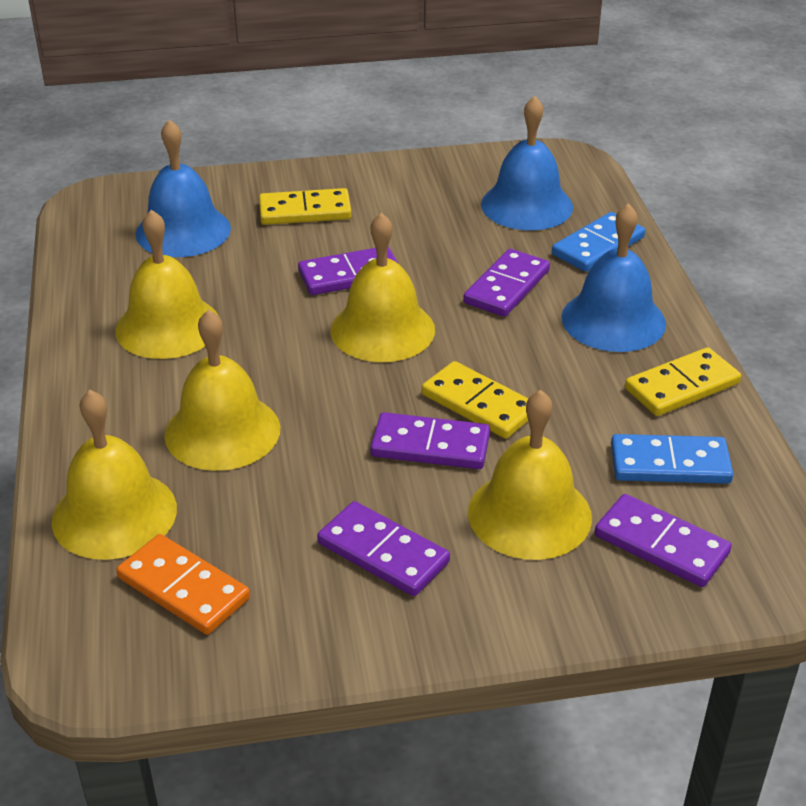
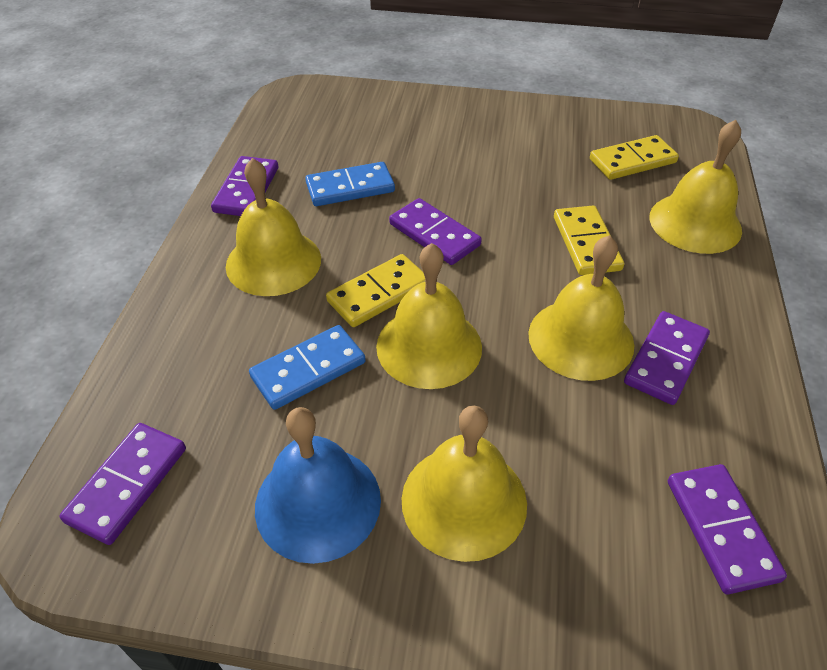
blue bell: [136,119,231,257] [481,96,573,230] [561,203,666,352] = 3 -> [255,407,381,564] = 1
orange domino: [116,534,250,635] = 1 -> none = 0

